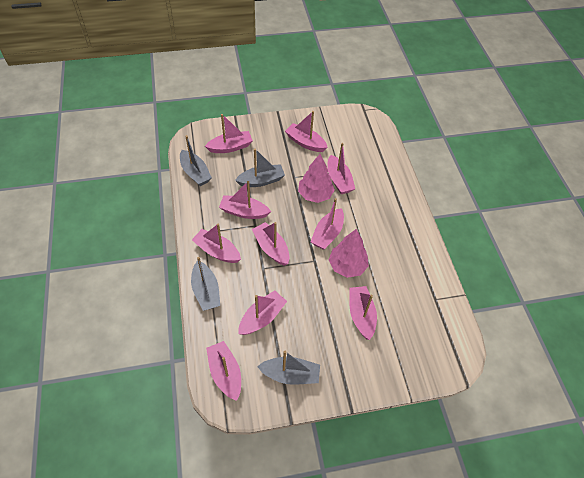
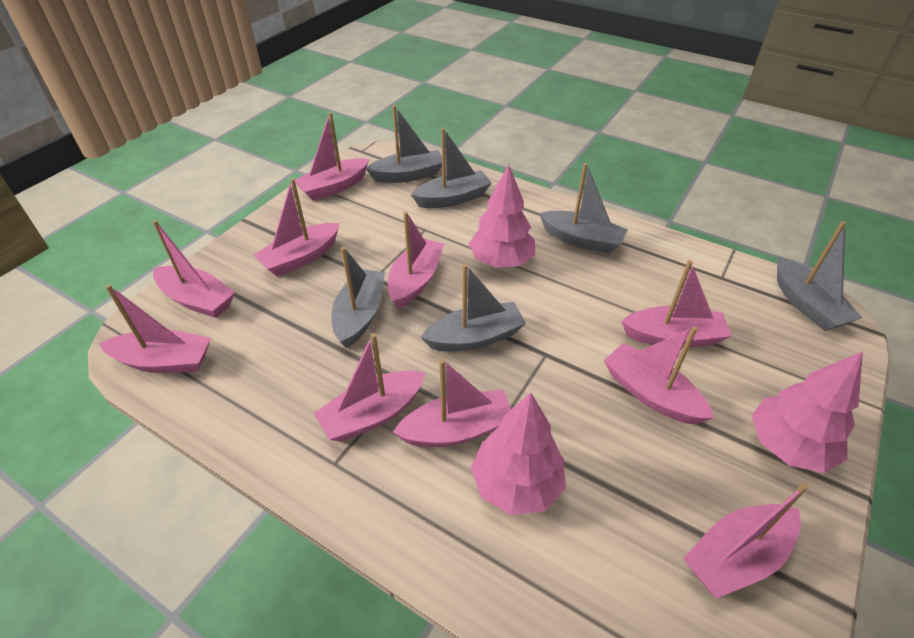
grey boat: [180,135,212,186] [191,257,220,311] [235,149,285,187] [257,351,320,385] = 4 -> [331,247,385,348] [365,105,442,183] [411,128,492,208] [421,264,526,351] [539,163,628,254] [777,221,862,331] = 6
pink tree: [298,154,335,203] [329,229,369,278] = 2 -> [469,165,535,268] [471,393,566,515] [752,351,863,473] = 3

